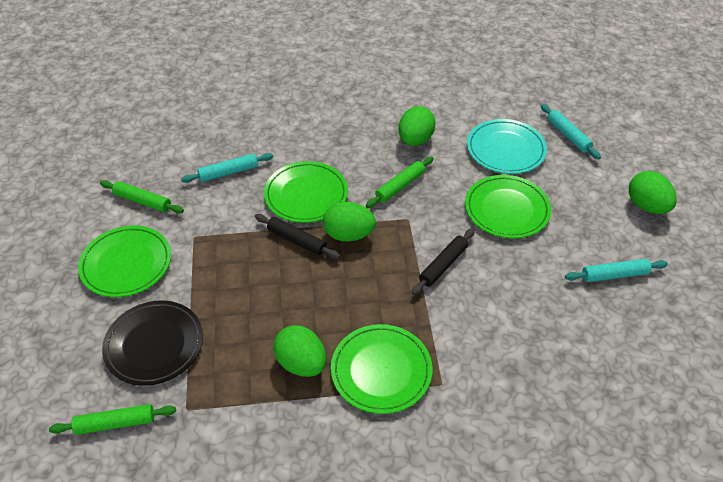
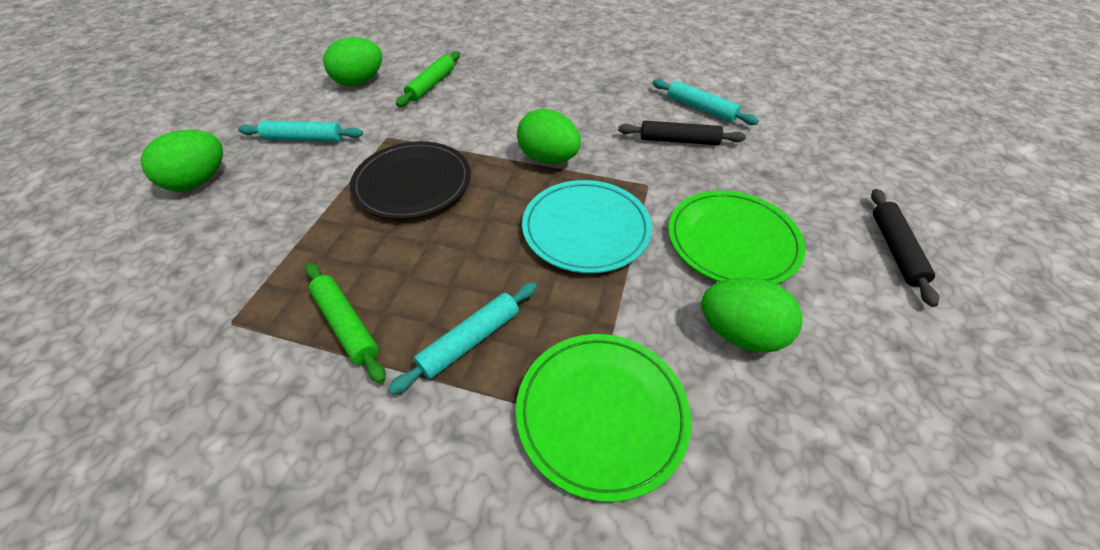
green plate: [78,226,171,297] [264,161,348,223] [331,324,432,414] [465,175,551,238] = 4 -> [516,334,691,502] [668,190,806,284] = 2
green rolling pin: [49,404,176,435] [100,180,184,214] [366,156,434,208] = 3 -> [305,263,386,383] [396,51,460,107] = 2

